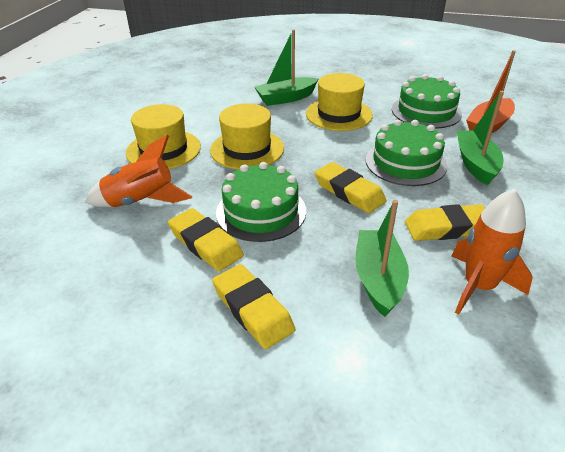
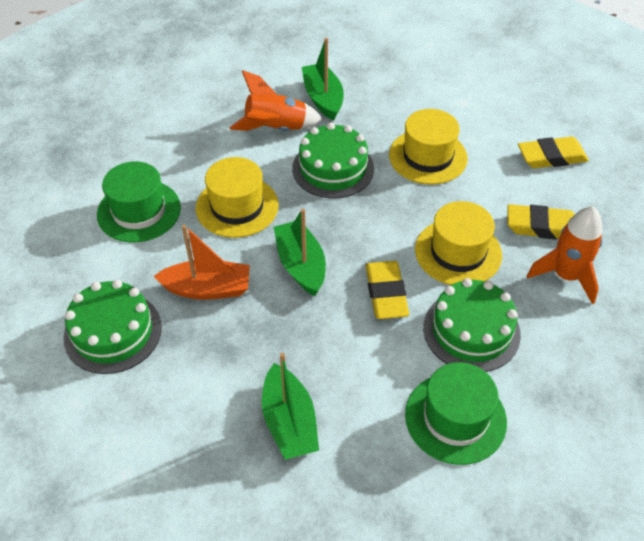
green hat: none = 0 -> [97,161,181,243] [405,362,507,465] = 2
yellow eraser: [168,208,244,272] [212,264,295,349] [315,162,386,213] [405,204,485,241] = 4 -> [365,261,409,319] [507,204,575,240] [518,136,589,169] = 3

